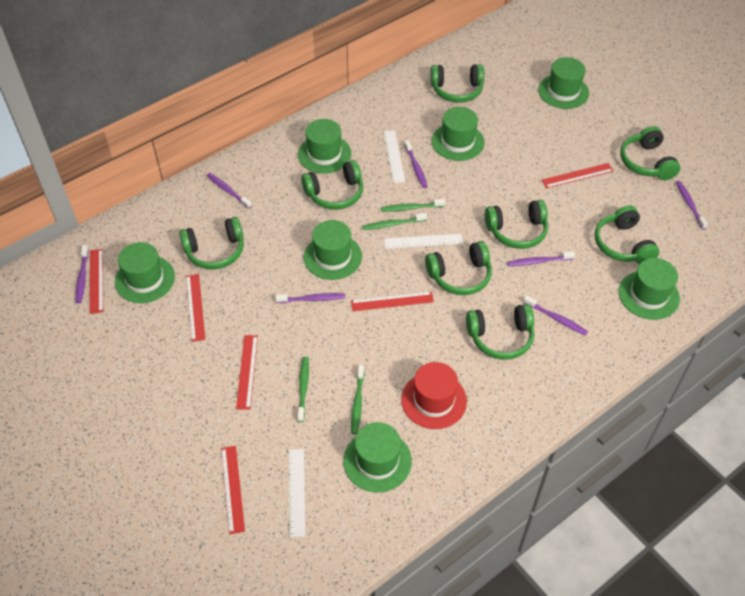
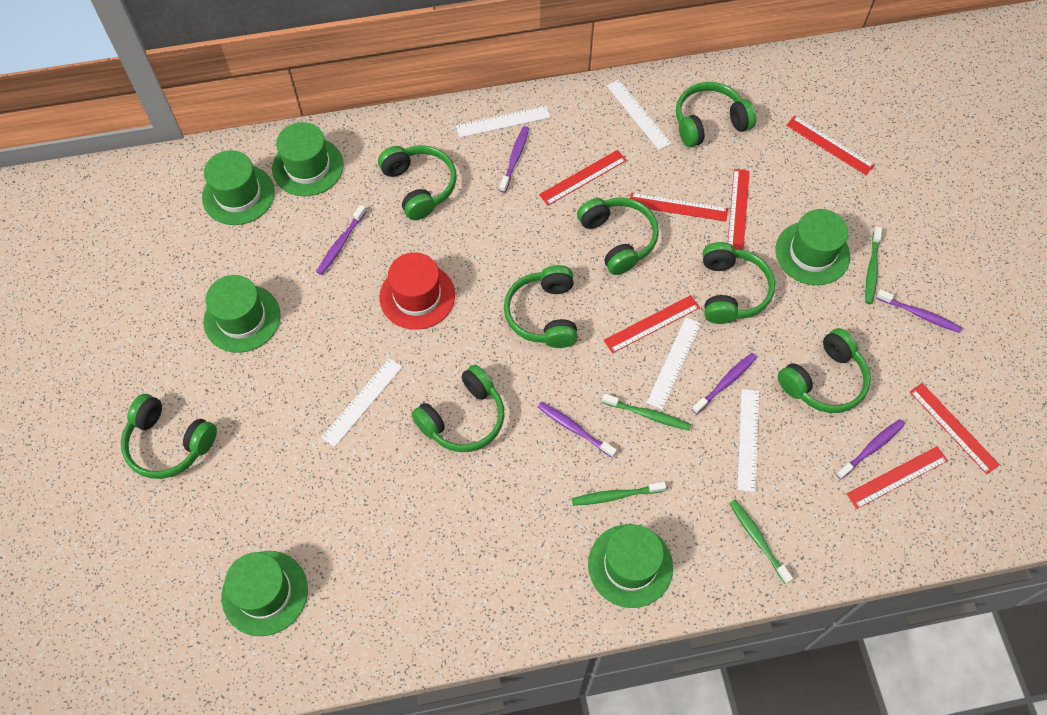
green hat: [115,242,175,303] [298,119,351,174] [304,220,362,280] [343,422,412,493] [431,107,485,161] [538,57,589,109] [619,258,680,320] = 7 -> [202,150,275,225] [203,275,280,353] [221,551,308,636] [272,122,344,196] [588,524,673,608] [775,209,850,285] = 6
purple toothbrush: [76,245,89,303] [207,173,252,209] [275,293,345,303] [404,140,428,188] [507,251,575,266] [523,296,588,336] [676,181,708,230] = 7 -> [316,205,367,275] [499,126,529,193] [538,402,617,458] [692,353,757,414] [836,419,905,479] [876,289,962,333] = 6
red ruler: [90,249,103,314] [186,274,205,342] [221,446,245,534] [236,335,258,410] [351,291,434,311] [542,163,613,188] = 6 -> [539,150,627,205] [604,295,700,353] [630,193,728,222] [728,169,750,250] [786,116,875,175] [847,446,948,509] [910,383,1000,474] = 7
white ruler: [289,449,305,537] [384,130,405,183] [384,234,463,249] = 3 -> [321,358,402,447] [456,106,550,138] [607,80,672,150] [647,317,701,410] [737,389,759,492] = 5

